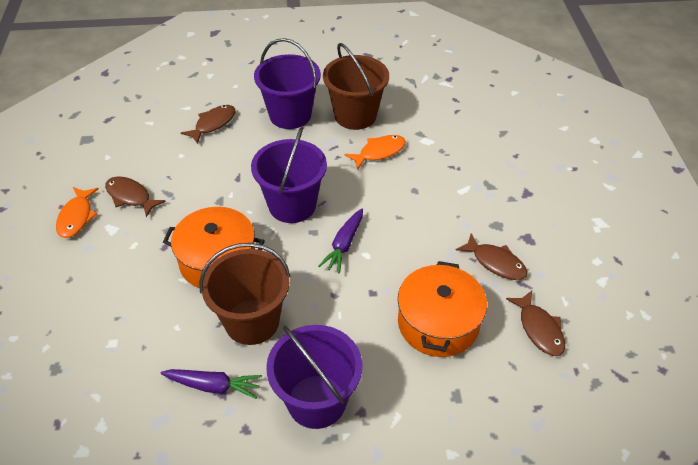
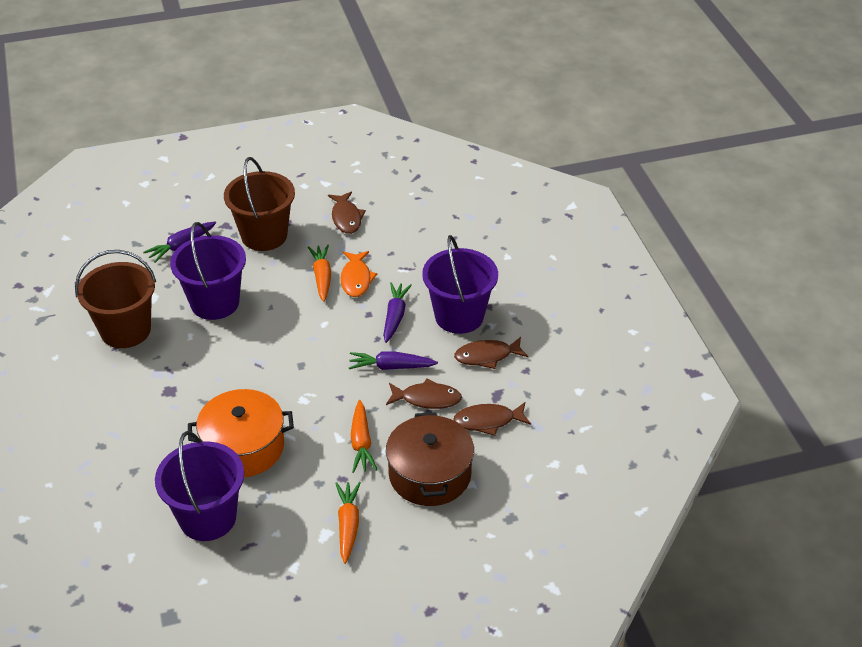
brown pot: none = 0 -> [386,412,474,506] = 1
orange carrot: none = 0 -> [308,245,331,302] [335,482,361,564] [351,400,377,473] = 3
orange fish: [56,187,99,238] [345,135,406,169] = 2 -> [341,251,377,297] = 1
orange pot: [163,207,265,288] [398,261,487,357] = 2 -> [188,389,294,477] = 1
purple carrot: [160,369,262,399] [318,208,363,274] = 2 -> [143,221,216,263] [349,352,438,370] [383,282,412,343] = 3

